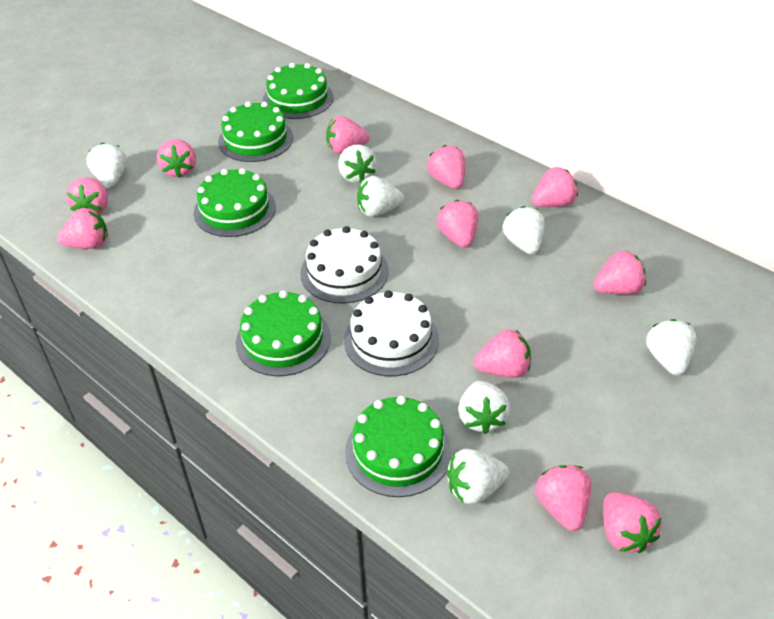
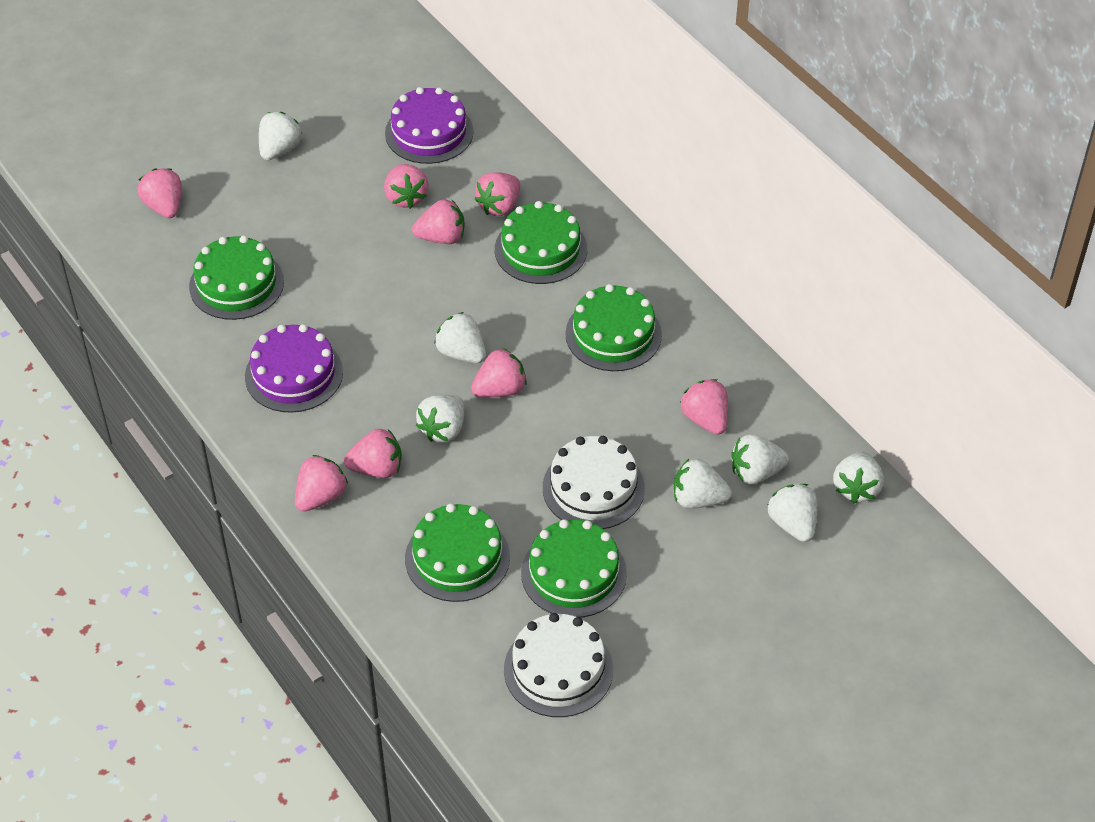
pink strawberry: [57,208,108,249] [66,177,108,214] [157,139,196,178] [326,116,370,154] [427,145,465,189] [437,200,478,248] [474,329,531,378] [532,167,578,207] [536,465,591,531] [593,251,646,294] [603,492,661,553] = 11 -> [137,168,182,218] [295,455,348,512] [344,429,402,478] [384,164,429,209] [412,199,465,244] [471,348,527,397] [474,172,520,216] [680,379,728,435] = 8
purple cake: none = 0 -> [245,324,343,413] [385,87,473,164] = 2

